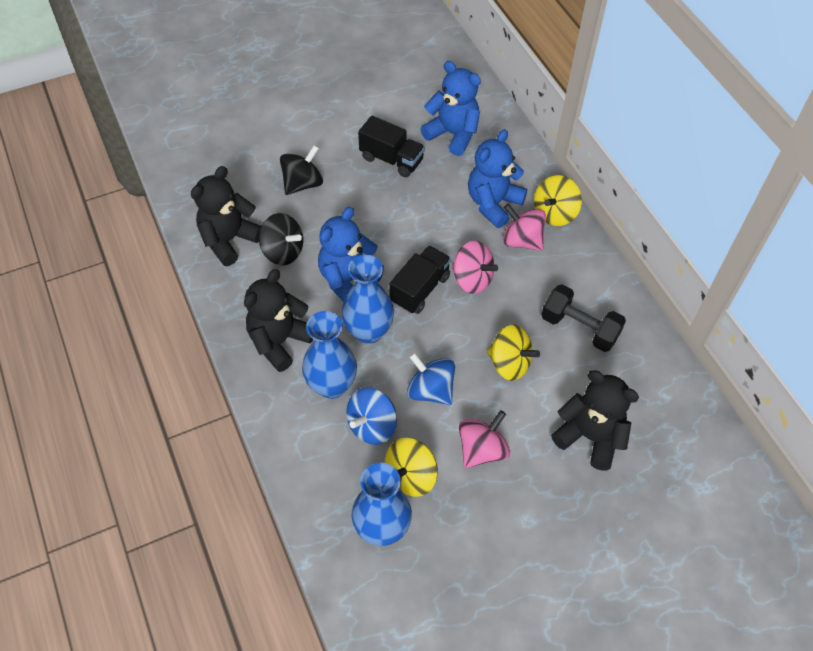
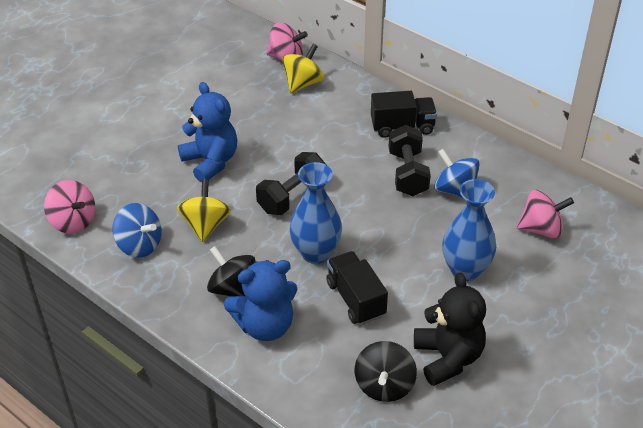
black dumbbell: [541,284,626,352] = 1 -> [256,152,326,215] [389,125,431,196] = 2
black teddy bear: [191,166,261,266] [244,269,314,372] [551,370,639,470] = 3 -> [414,272,486,386] = 1
blue teddy bear: [318,207,384,302] [421,61,481,156] [468,129,527,228] = 3 -> [178,82,237,183] [224,260,298,341] = 2
blue vase: [302,311,357,399] [341,255,394,344] [352,463,412,546] = 3 -> [289,162,342,264] [442,179,496,281] = 2
yellow spinning top: [385,438,438,497] [487,325,540,381] [534,175,582,226] = 3 -> [177,179,231,242] [282,44,324,93] = 2

